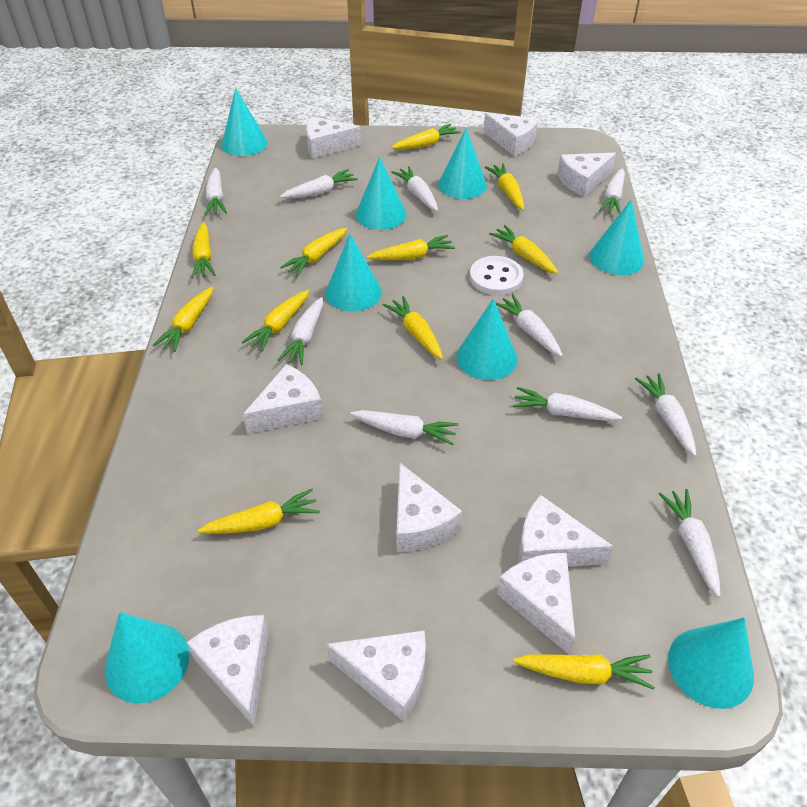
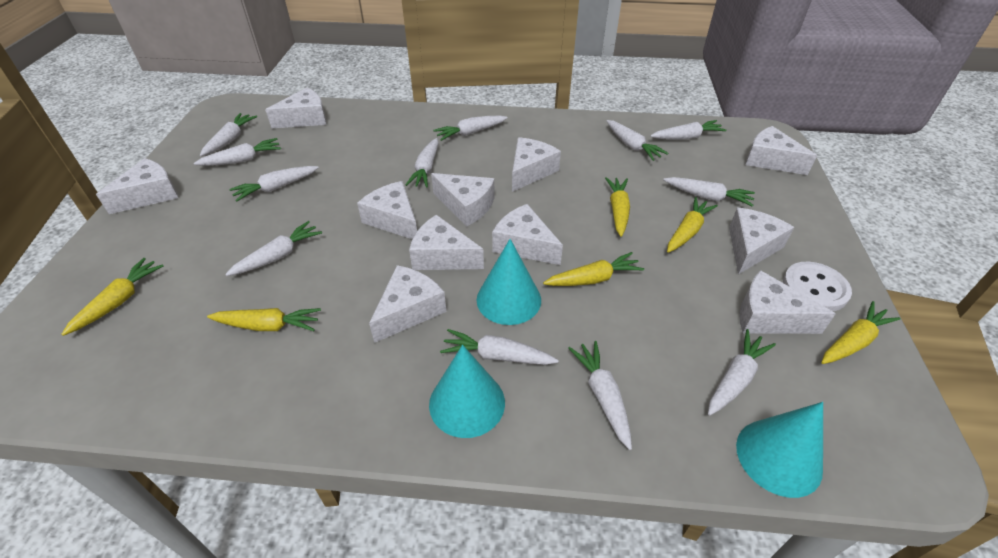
turquoise cone: [105,612,189,703] [222,88,268,156] [325,234,382,311] [356,157,407,230] [438,128,487,199] [456,299,517,380] [589,199,644,275] [668,618,754,709] = 8 -> [429,345,505,438] [476,239,541,325] [736,402,823,498] = 3
white carrot: [205,168,227,216] [278,297,323,365] [280,169,358,198] [350,410,459,445] [391,166,438,211] [495,294,563,357] [513,387,622,421] [599,168,625,214] [635,373,697,456] [659,489,720,597] = 10 -> [194,138,281,166] [200,113,257,156] [225,221,322,276] [229,166,319,202] [405,138,439,188] [433,116,507,141] [440,329,559,365] [568,341,632,450] [607,120,668,161] [650,120,727,140] [664,177,755,207] [708,329,776,416] = 12
white cheese: [186,615,269,726] [243,364,323,434] [306,117,361,158] [326,630,426,721] [396,463,462,552] [484,113,538,156] [497,553,575,655] [518,495,613,567] [557,153,616,197] = 9 -> [96,158,178,214] [265,87,326,128] [357,181,417,239] [369,265,446,343] [409,215,484,270] [431,173,494,227] [492,204,563,265] [512,137,561,192] [729,208,794,274] [739,270,835,334] [746,126,817,175] = 11
yellow carrot: [152,287,213,352] [191,222,215,278] [198,489,320,534] [242,290,309,351] [280,228,347,277] [367,235,455,260] [383,296,443,359] [391,124,461,150] [485,163,524,210] [489,225,558,274] [513,654,655,690] = 11 -> [61,258,164,336] [207,308,321,331] [543,252,644,286] [605,177,630,237] [667,197,718,253] [821,301,901,364] = 6

